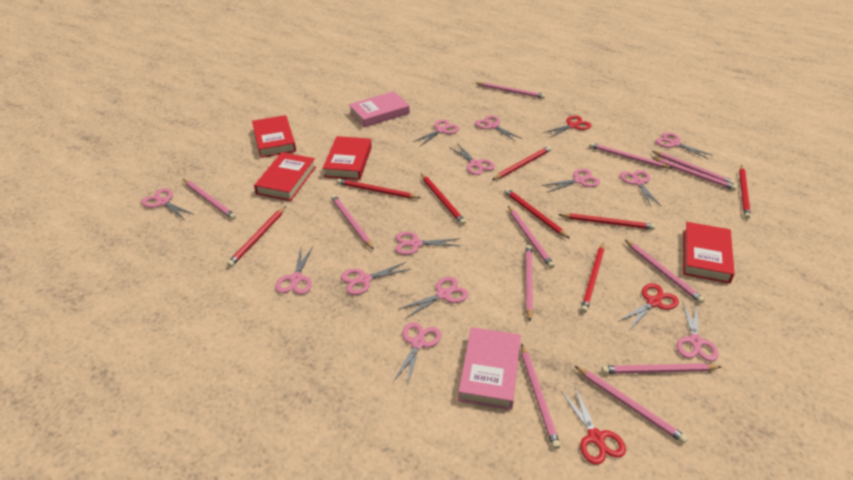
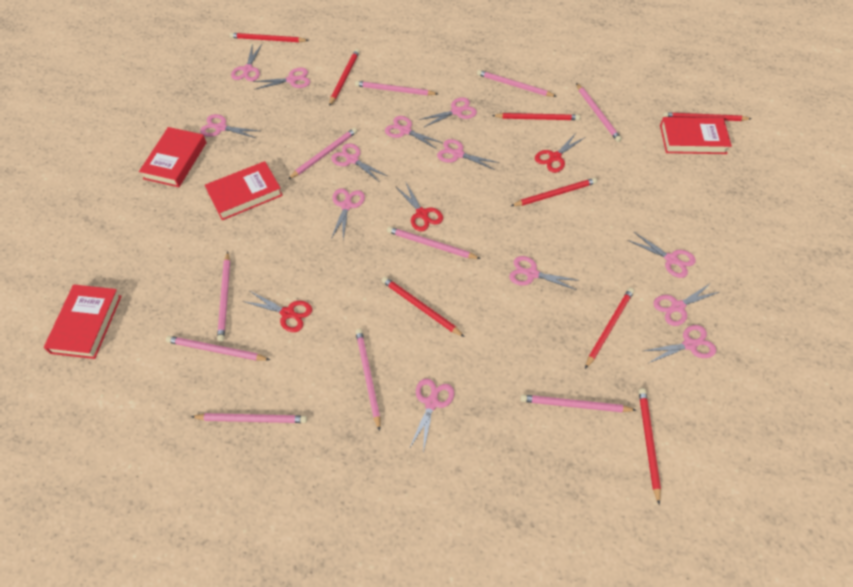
pink book: [349,91,410,127] [458,327,521,410] = 2 -> none = 0
pink pencil: [183,179,236,220] [331,195,374,250] [476,82,545,99] [508,206,555,268] [521,343,561,449] [525,245,533,322] [575,366,688,444] [589,143,672,169] [602,363,721,374] [625,240,705,303] [651,157,737,191] [652,151,735,185] = 12 -> [166,336,270,361] [191,413,307,423] [217,252,230,342] [288,128,357,179] [355,81,438,95] [355,329,380,431] [387,227,480,259] [477,70,557,97] [521,395,636,412] [576,83,622,142] = 10

